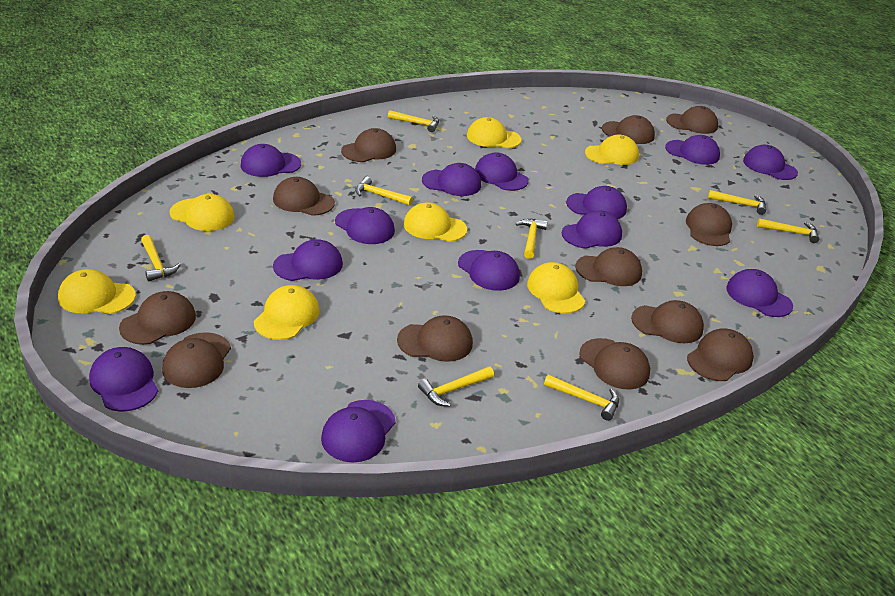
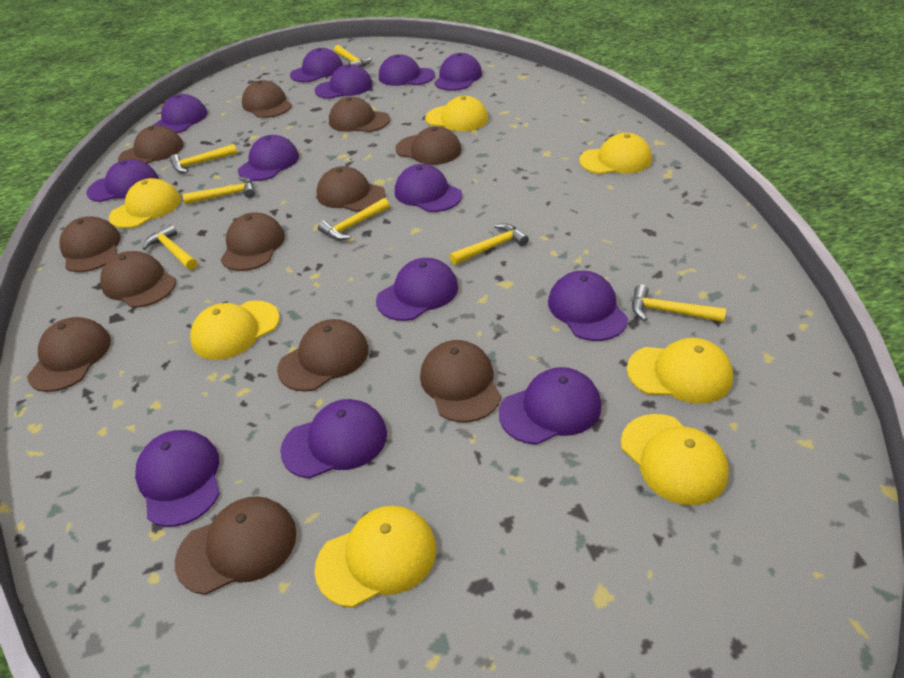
yellow hammer: [141,235,180,281] [355,177,413,205] [388,110,439,132] [418,366,494,407] [516,219,548,259] [544,374,619,421] [708,190,766,215] [757,218,819,243] = 8 -> [143,224,197,270] [170,144,237,173] [183,177,255,204] [318,198,390,241] [334,45,372,67] [450,224,529,265] [632,284,726,322] = 7

